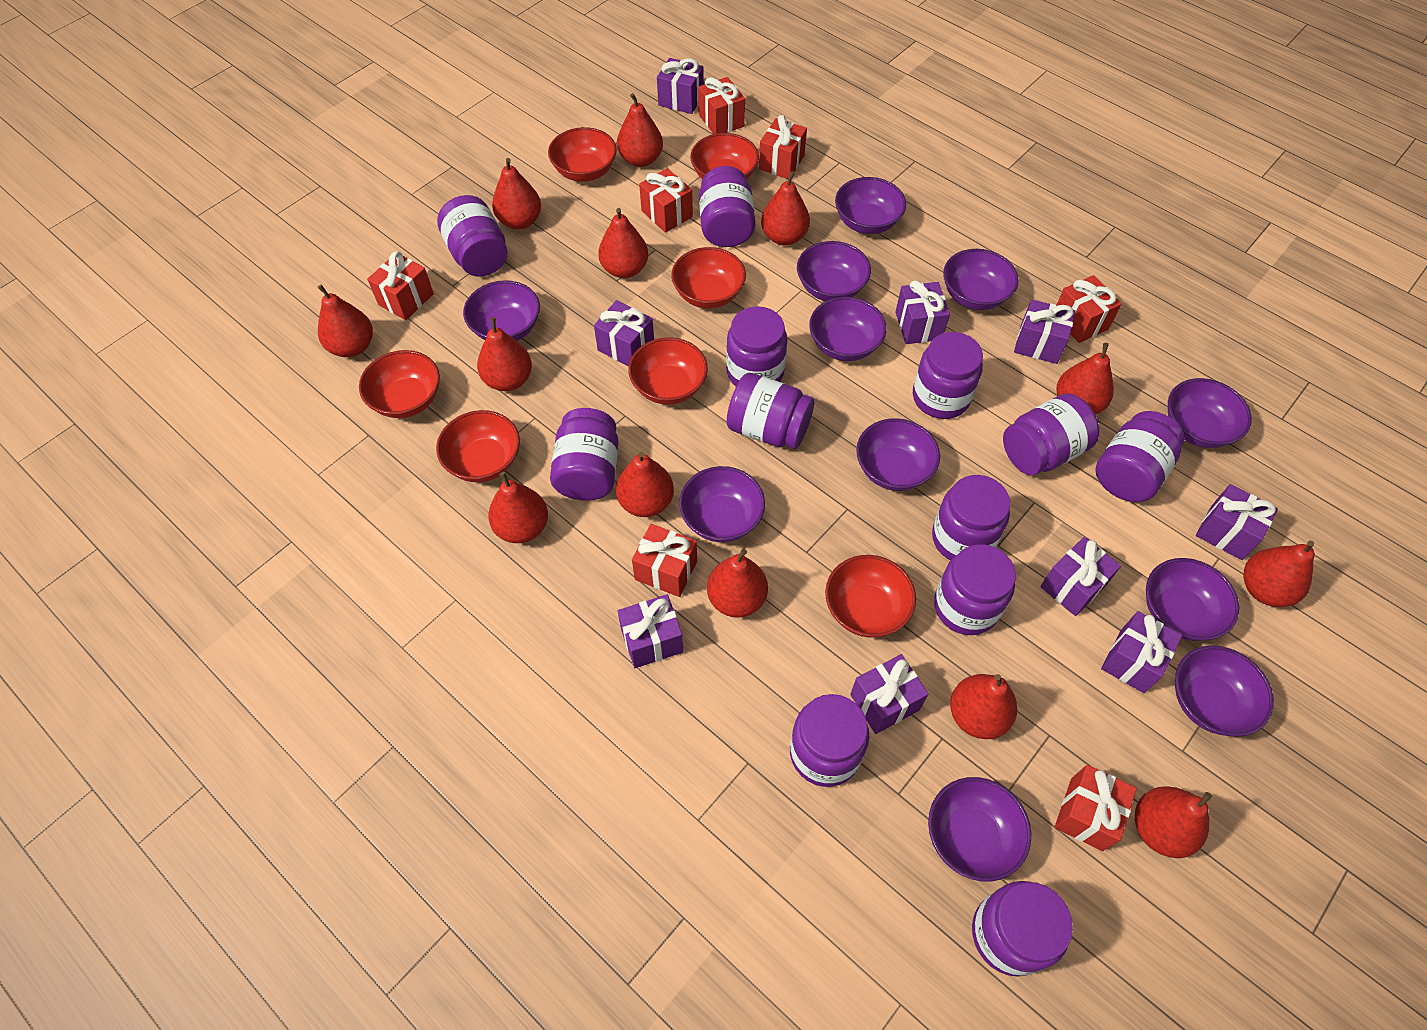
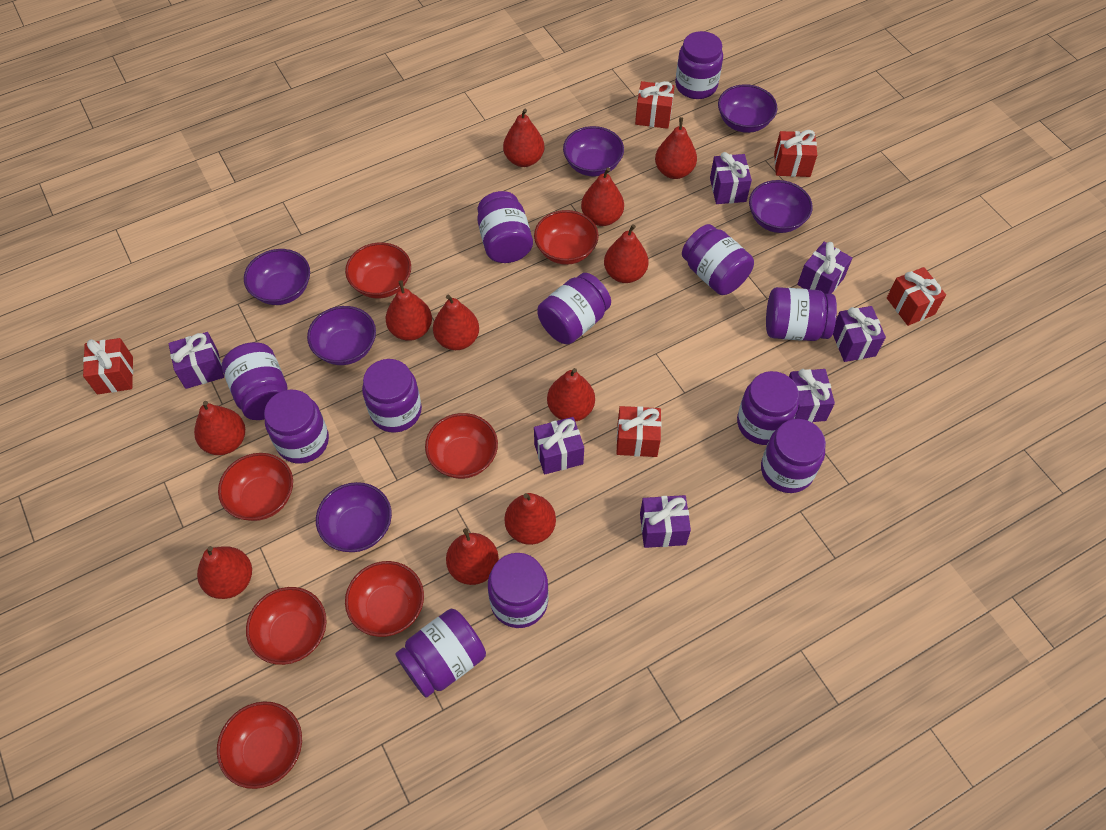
purple bowl: [463,280,540,341] [679,466,765,542] [797,241,871,301] [809,297,887,361] [835,177,906,234] [856,418,940,491] [928,777,1031,881] [943,249,1019,310] [1146,558,1239,641] [1168,378,1252,448] [1175,645,1274,737] = 11 -> [244,249,310,305] [307,306,376,365] [316,482,392,552] [563,126,624,176] [718,84,777,133] [749,180,813,233] = 6
purple gift: [594,300,654,366] [618,594,684,668] [657,58,704,114] [850,654,928,734] [896,281,950,344] [1014,299,1075,364] [1040,537,1121,616] [1101,611,1182,693] [1196,484,1278,560] = 9 -> [168,332,224,389] [534,417,584,474] [640,495,691,548] [710,152,752,204] [789,369,835,422] [797,242,852,294] [833,306,886,362] = 7
red gift: [367,251,434,320] [632,524,697,597] [639,168,693,233] [698,77,745,134] [759,115,807,179] [1055,765,1137,851] [1057,275,1122,343] = 7 -> [83,338,133,394] [616,406,661,457] [635,81,675,129] [774,130,817,177] [887,267,946,326] = 5
red pear: [317,284,373,357] [477,317,532,391] [488,472,548,543] [492,158,541,230] [598,208,648,278] [616,452,674,517] [617,93,663,167] [707,549,768,618] [761,171,810,245] [950,674,1017,739] [1056,343,1114,415] [1135,786,1212,858] [1243,541,1315,607] = 13 -> [194,401,245,455] [197,546,252,599] [386,280,432,341] [433,295,479,350] [446,528,499,585] [503,109,544,167] [505,493,556,545] [547,368,595,422] [581,168,624,226] [604,224,649,283] [655,117,697,179] = 11

